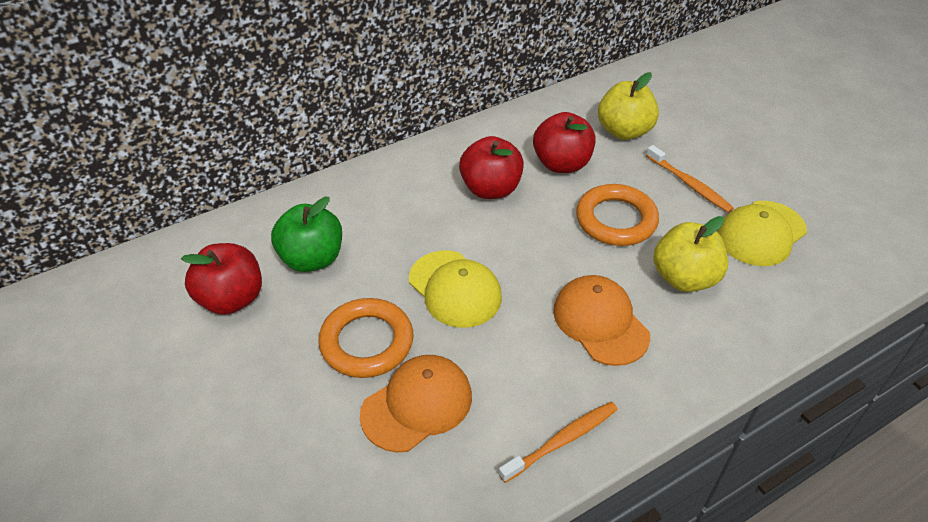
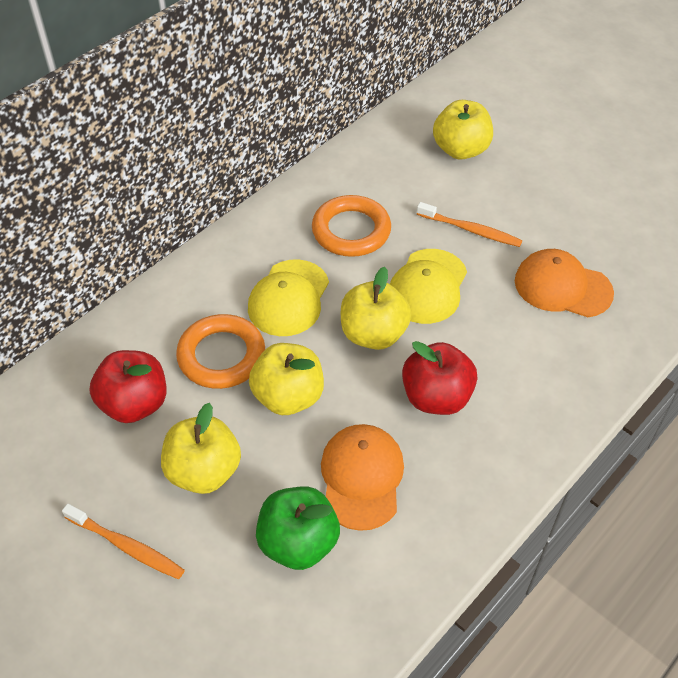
red apple: [181,243,262,315] [459,136,524,199] [533,112,596,173] = 3 -> [90,350,167,423] [402,341,477,415] = 2
yellow apple: [598,72,659,140] [653,216,728,292] = 2 -> [161,403,241,494] [249,343,324,415] [341,267,411,350] [433,100,493,160] = 4

